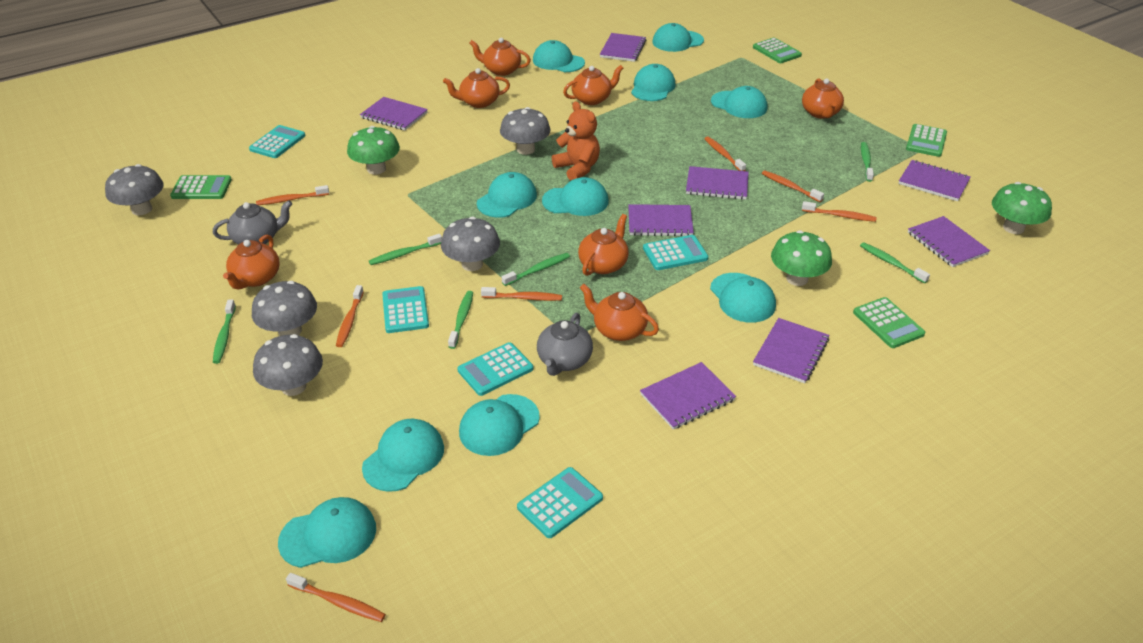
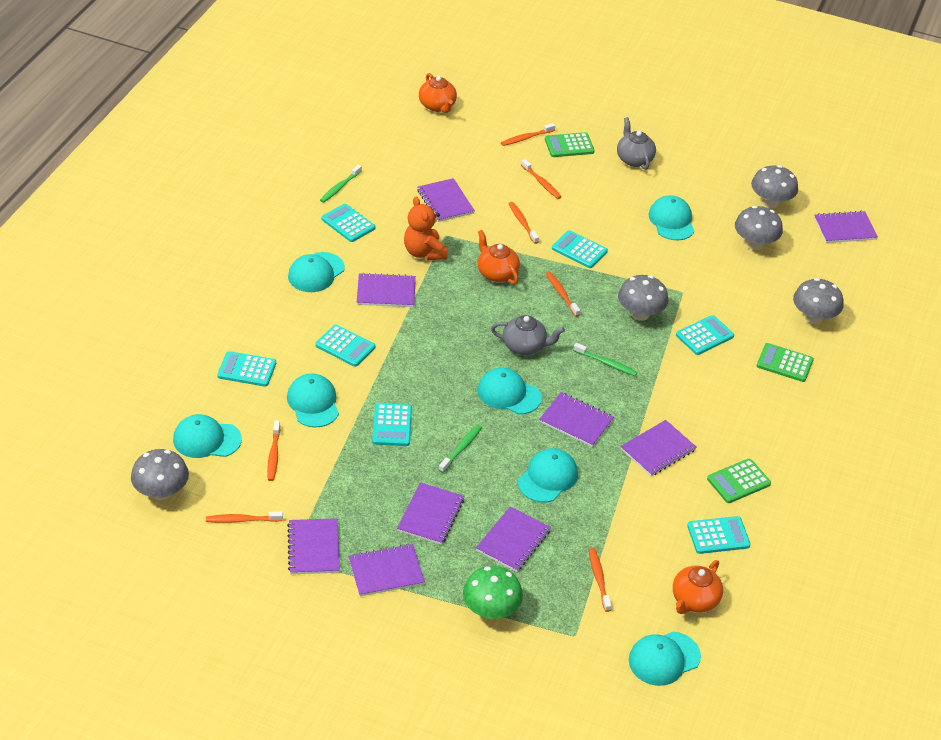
green calculator: [170,175,232,199] [753,37,802,63] [853,297,925,348] [906,124,947,157] = 4 -> [545,132,594,157] [707,459,771,503] [757,343,814,382] = 3
green mushroom: [347,126,400,175] [771,230,832,286] [992,182,1052,234] = 3 -> [463,566,523,619] = 1
green toothbrush: [213,299,236,364] [369,234,442,265] [448,291,473,349] [502,253,570,286] [860,242,930,283] [861,142,874,182] = 6 -> [320,164,362,203] [439,425,482,473] [573,343,638,376] = 3
orange teapot: [223,235,280,290] [443,68,510,108] [469,38,531,76] [563,65,623,105] [578,214,629,276] [580,284,659,341] [802,78,844,119] = 7 -> [419,73,457,113] [478,230,520,284] [673,560,723,614] = 3
purple notebook: [360,97,428,130] [600,33,646,62] [628,204,694,236] [640,362,736,430] [686,166,749,200] [753,318,829,383] [898,160,971,201] [908,216,990,267] = 8 -> [287,518,340,574] [348,544,425,596] [357,273,416,307] [397,482,464,545] [417,178,475,222] [476,506,551,572] [539,392,614,447] [621,420,696,476] [814,211,878,243] = 9
turquoise calculator: [249,125,305,158] [382,286,429,333] [457,342,533,396] [517,467,603,538] [643,235,708,270] = 5 -> [217,351,276,387] [315,325,375,367] [321,204,375,242] [372,403,412,446] [552,230,608,268] [676,315,734,355] [687,516,751,554] = 7
turquoise cap: [278,497,376,568] [362,419,444,492] [459,394,540,456] [477,172,537,218] [533,40,585,72] [542,177,609,216] [631,64,676,101] [653,23,704,52] [710,273,776,323] [711,86,767,118] = 10 -> [173,414,242,458] [287,373,339,427] [288,252,345,292] [478,368,542,414] [518,448,578,502] [629,632,701,686] [648,195,694,240] = 7

